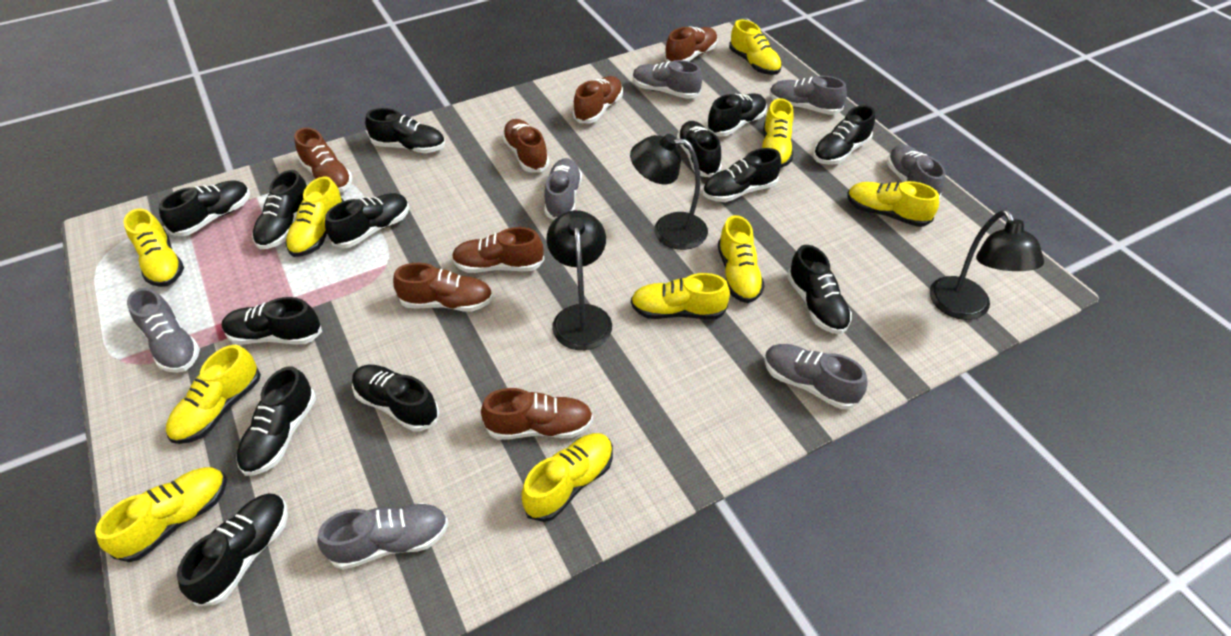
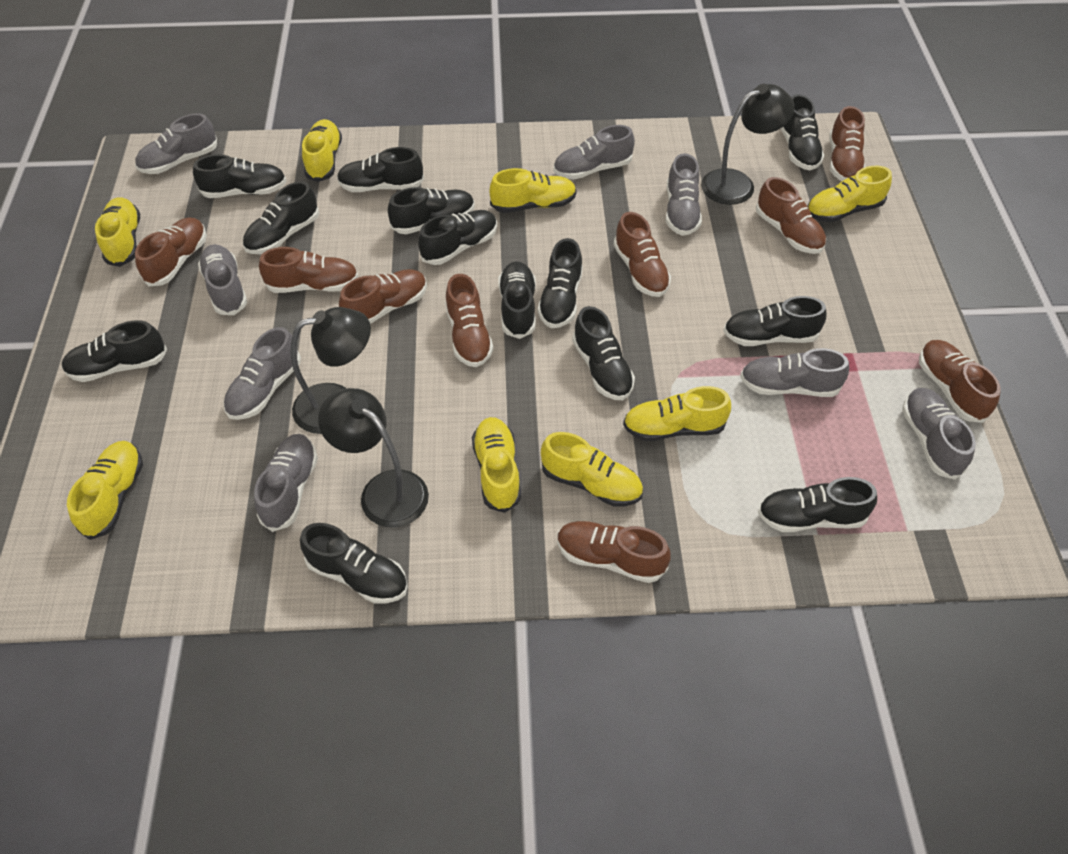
brown shoe: [294,127,353,192] [393,263,493,312] [452,227,545,273] [481,388,593,440] [502,119,549,172] [573,76,623,123] [664,27,718,62] = 7 -> [135,218,207,286] [259,247,358,293] [339,269,427,324] [445,274,493,367] [557,521,671,583] [614,212,671,297] [756,177,826,254] [829,106,865,181] [919,340,1001,423] = 9
grey shoe: [127,288,200,373] [317,503,448,570] [544,158,582,220] [633,60,702,99] [764,344,867,409] [769,76,847,115] [887,145,946,199] = 7 -> [135,113,217,174] [198,244,247,315] [224,327,301,420] [254,434,318,532] [553,125,635,179] [666,153,702,236] [740,348,849,397] [902,388,976,480] = 8
yellow shoe: [95,467,227,562] [124,209,184,287] [166,345,261,444] [286,177,344,257] [521,433,613,522] [631,273,730,319] [718,215,765,303] [729,20,782,75] [762,98,794,168] [847,181,939,227] = 10 -> [67,441,143,540] [95,197,140,267] [302,119,342,182] [472,417,521,513] [490,168,577,213] [541,432,643,507] [623,386,731,441] [808,166,892,222] = 8

